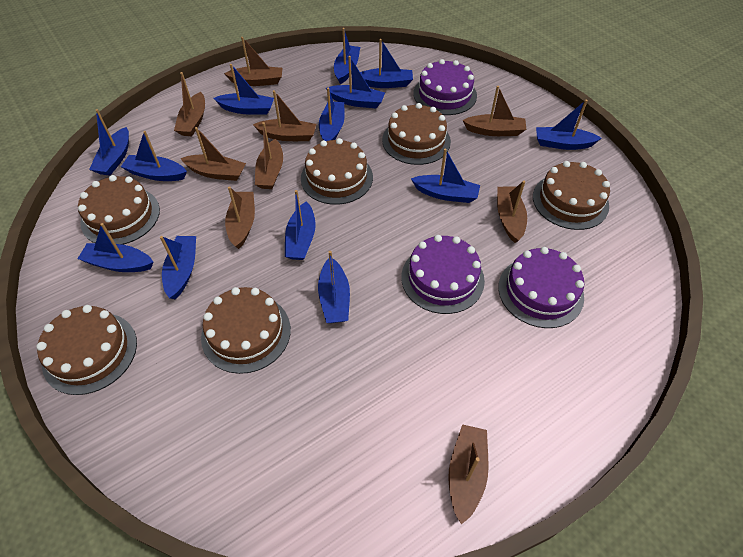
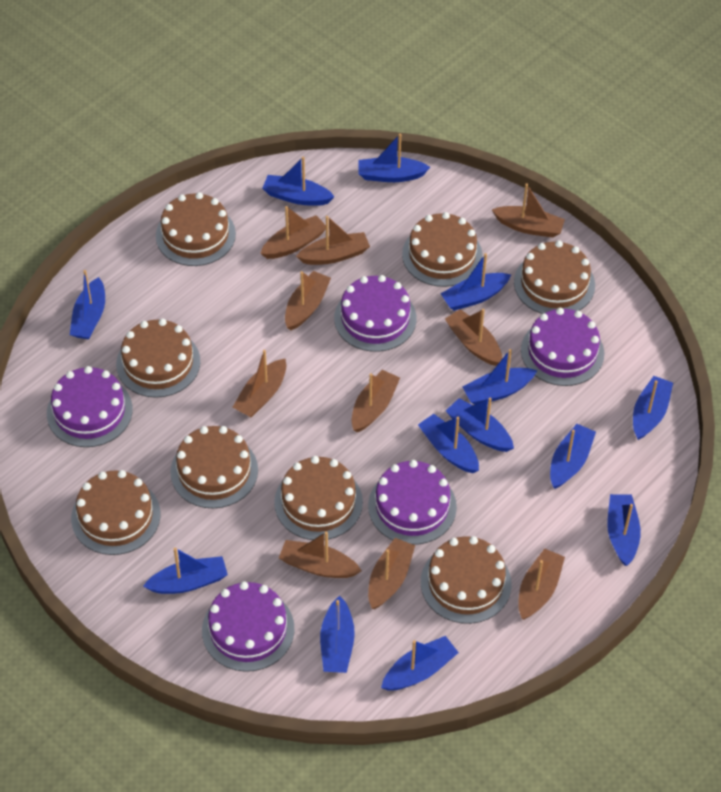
brown boat: [174,72,205,136] [180,127,246,181] [224,37,282,86] [225,186,255,249] [253,90,316,141] [255,122,283,189] [448,424,489,524] [462,86,526,136] [497,181,527,243] = 9 -> [233,350,286,417] [260,206,326,259] [279,531,362,578] [285,271,331,330] [296,216,370,265] [351,370,400,432] [368,538,415,609] [445,309,502,366] [492,184,565,238] [518,548,565,620] = 10
brown cake: [36,305,137,395] [78,175,160,245] [201,287,291,374] [301,138,373,205] [382,103,451,165] [533,161,610,230] = 6 -> [71,470,160,555] [116,319,200,398] [156,192,236,266] [171,426,258,508] [274,456,363,540] [402,212,483,287] [421,536,511,624] [514,240,595,314] = 8
purple cake: [401,235,485,314] [413,59,477,115] [498,247,584,328] = 3 -> [47,366,133,447] [202,581,295,672] [334,275,417,352] [368,460,457,545] [521,308,604,386] = 5

